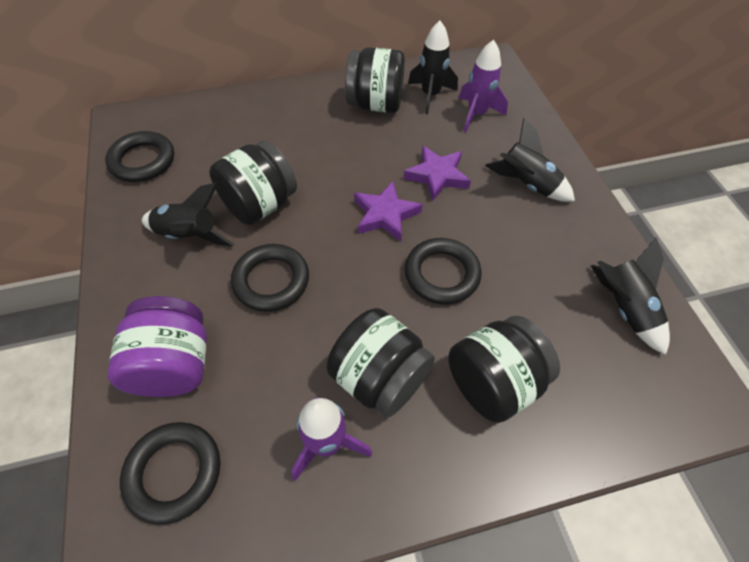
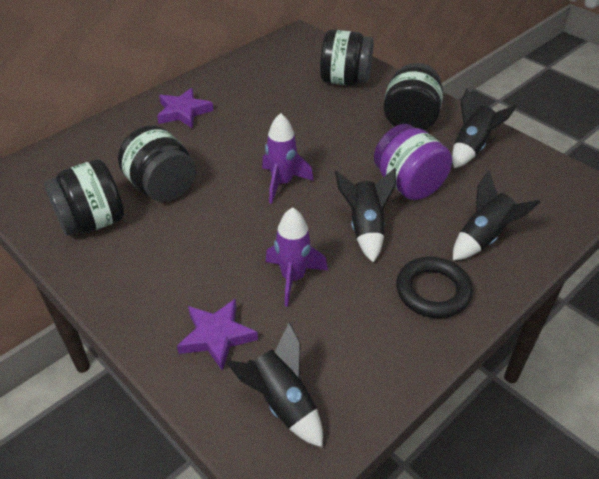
black ring: [105,131,174,182] [120,422,220,525] [231,244,309,312] [405,238,481,305] = 4 -> [396,257,473,318] = 1

